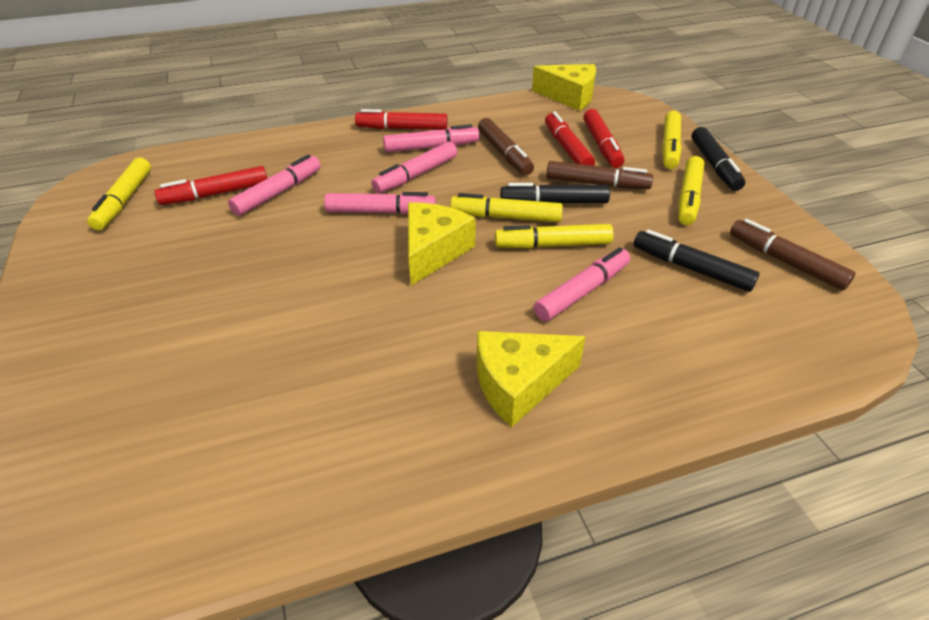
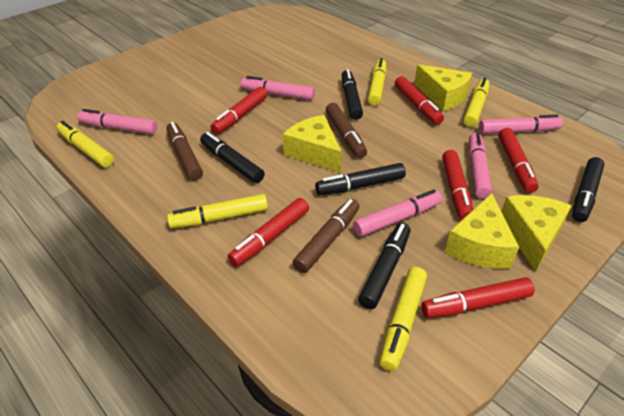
black marker: [500,183,610,204] [634,229,760,292] [691,127,745,191] = 3 -> [200,132,265,183] [315,163,406,195] [342,69,363,120] [358,223,411,309] [572,157,604,222] = 5
red marker: [155,166,268,205] [355,109,447,130] [545,111,595,166] [583,109,624,168] = 4 -> [211,87,268,134] [228,198,309,266] [395,76,444,125] [421,277,535,318] [442,150,473,220] [498,128,539,193] = 6
yellow cheese: [408,203,476,286] [477,331,585,427] [532,64,596,111] = 3 -> [283,115,342,173] [414,64,472,111] [445,193,519,269] [501,195,572,272] = 4

